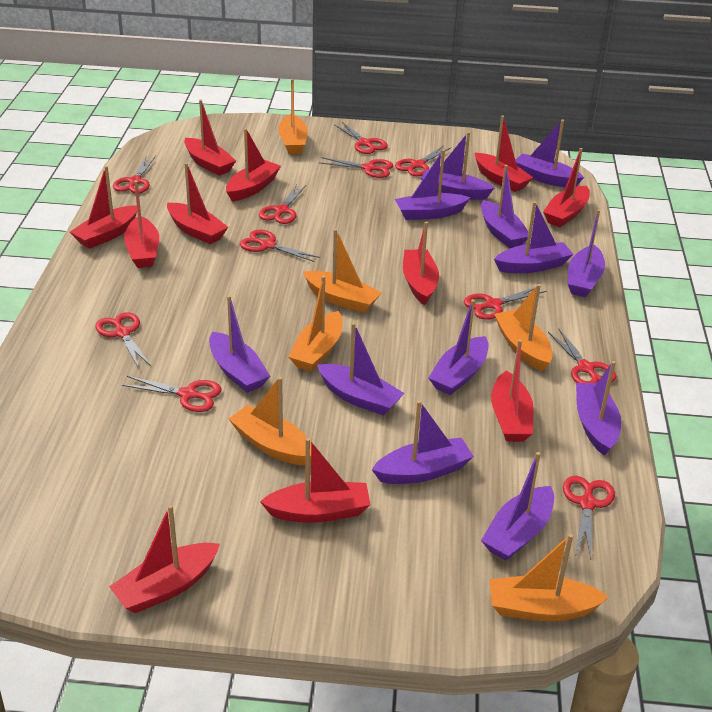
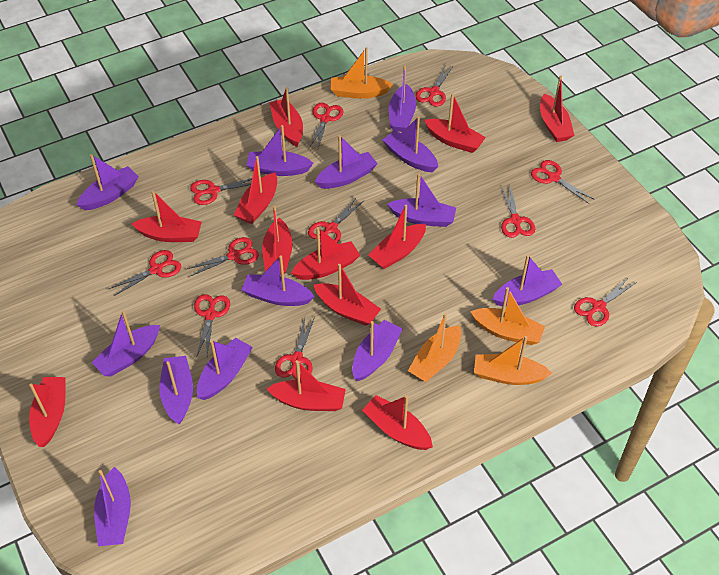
orange boat: [229,377,311,466] [278,79,308,154] [289,276,343,372] [303,229,382,313] [489,534,609,621] [494,284,553,371] = 6 -> [331,47,393,99] [408,313,461,382] [470,287,545,345] [474,336,552,385] = 4
purple boat: [209,295,270,393] [317,322,405,416] [372,400,474,484] [395,150,470,220] [421,132,494,200] [428,299,489,395] [481,165,528,248] [481,452,554,561] [494,202,573,273] [516,120,584,188] [568,209,605,297] [576,361,621,456] = 12 -> [77,154,139,210] [91,310,160,377] [94,467,131,546] [159,356,193,425] [197,338,253,400] [242,256,315,306] [246,125,313,176] [315,135,378,189] [352,320,402,381] [383,116,438,172] [387,173,456,227] [389,66,416,132] [493,255,562,306] = 13
red boat: [70,166,137,249] [109,505,220,613] [124,180,159,268] [167,163,228,244] [184,100,236,176] [226,128,281,201] [260,438,371,523] [403,221,439,305] [475,115,533,192] [491,339,534,442] [543,148,590,227] = 11 -> [29,377,66,447] [132,191,202,242] [234,156,277,224] [262,205,293,275] [266,360,346,411] [270,87,303,147] [291,227,360,280] [314,264,381,326] [362,395,433,450] [368,205,426,269] [424,93,486,153] [540,75,574,142] = 12

